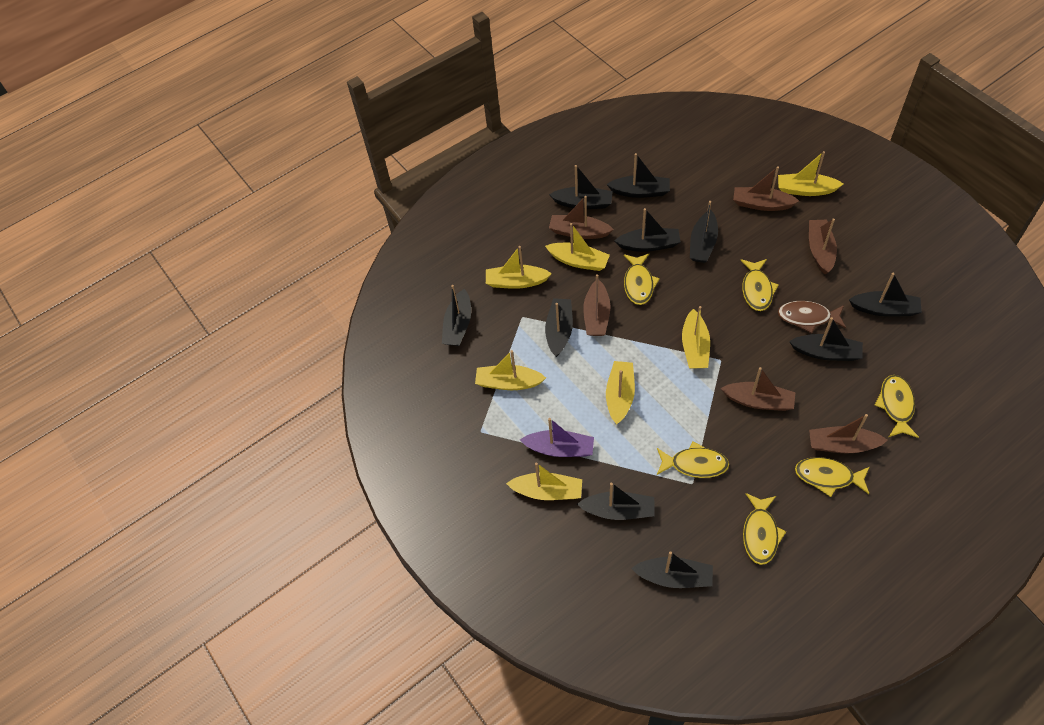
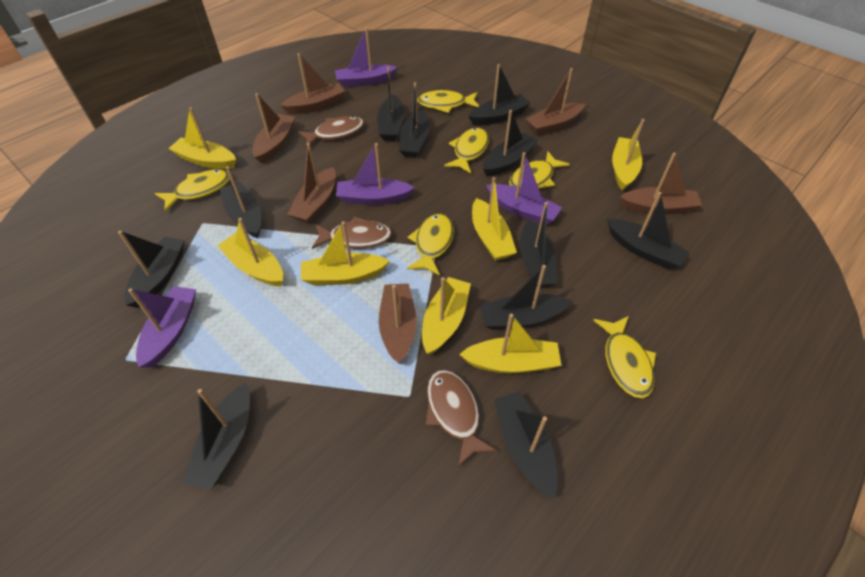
black boat: [442,285,471,346] [545,298,573,357] [549,165,613,209] [577,483,655,520] [606,153,670,198] [614,208,681,252] [631,551,713,588] [690,201,718,263] [789,317,863,361] [849,273,922,317] = 10 -> [118,231,185,308] [182,383,250,490] [220,166,261,238] [377,67,405,141] [399,82,430,158] [468,64,530,126] [479,265,572,330] [483,110,538,177] [494,391,558,499] [520,202,558,287] [607,192,690,269] = 11
brown fish: [778,301,846,333] = 1 -> [298,116,364,148] [312,216,392,249] [425,370,497,467] = 3
purple boat: [520,418,594,457] = 1 -> [128,286,196,368] [335,27,398,87] [336,143,415,205] [486,152,562,224] = 4

